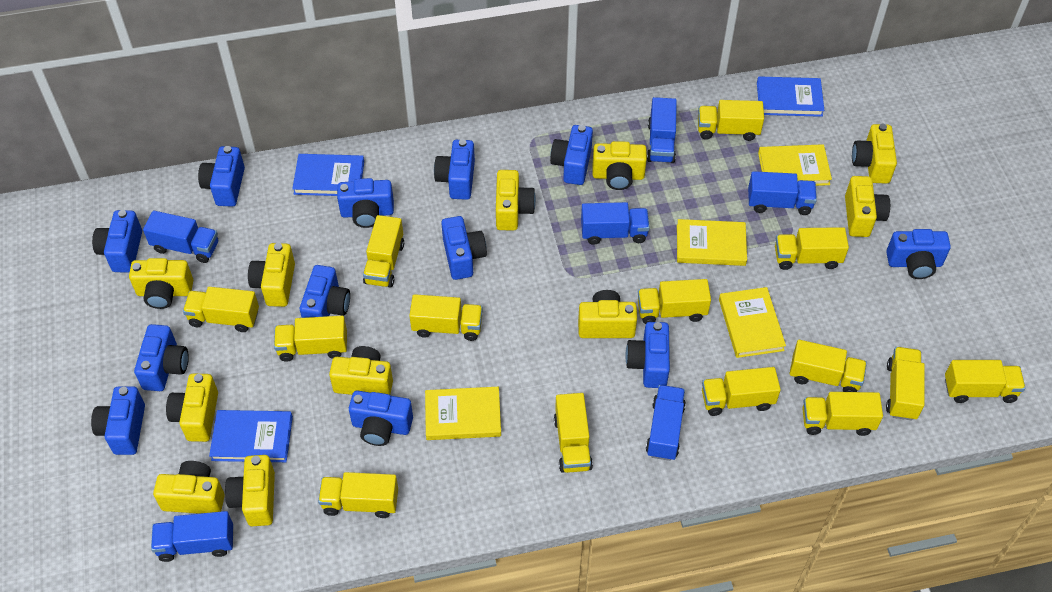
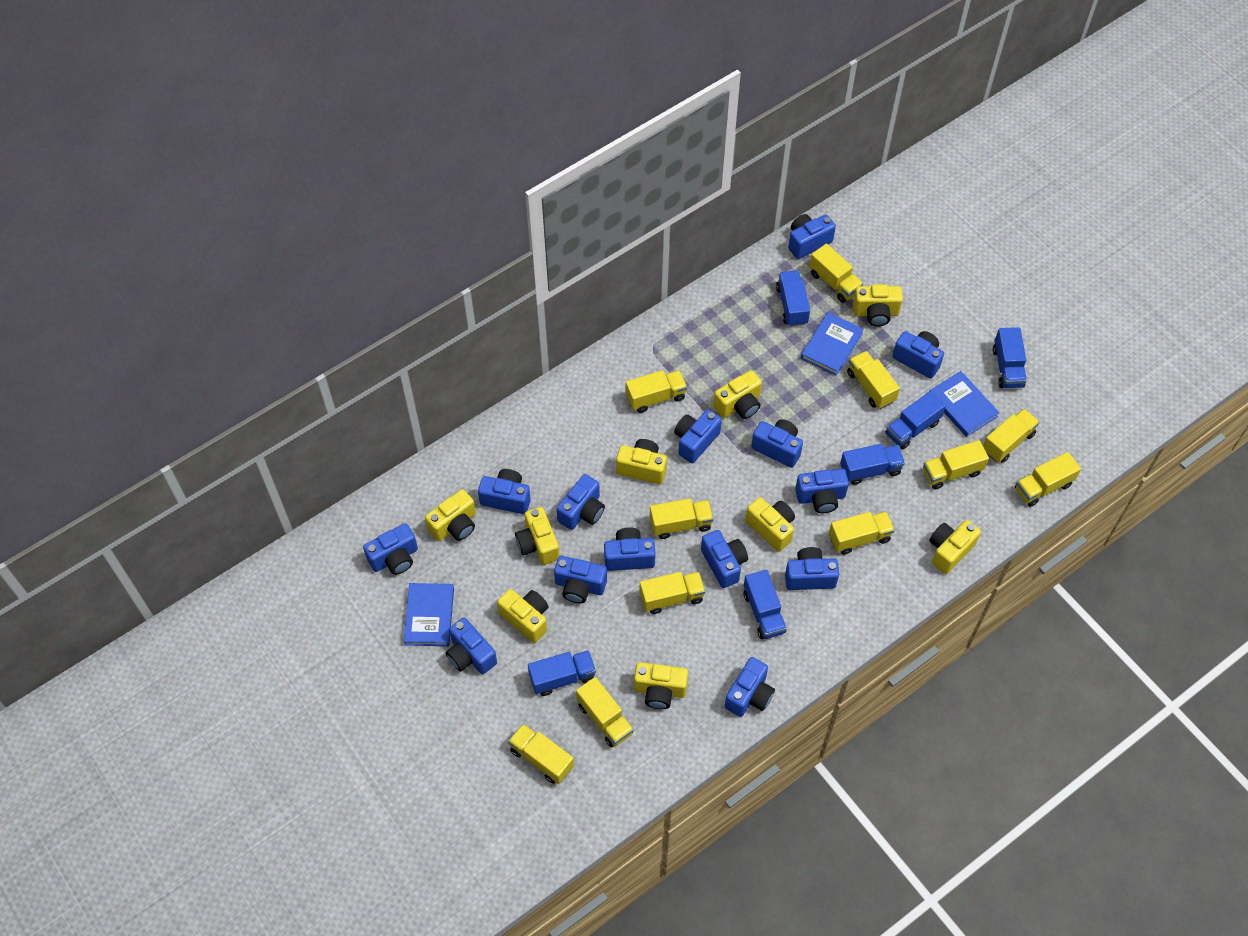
blue camera: [91,386,145,455] [92,210,142,273] [134,324,189,391] [198,146,245,207] [300,265,350,318] [337,178,394,228] [349,391,413,446] [434,139,475,200] [441,216,487,280] [550,125,593,185] [625,322,670,388] [886,229,951,279] = 12 -> [363,523,418,575] [446,618,497,674] [478,469,531,514] [554,556,607,603] [557,474,605,530] [604,527,656,571] [674,409,722,463] [701,530,748,588] [725,657,775,717] [751,419,803,468] [785,547,839,590] [788,214,836,259] [795,469,849,513] [892,331,944,379] = 14
yellow book: [425,387,501,440] [677,219,747,266] [719,287,786,358] [758,144,832,186] = 4 -> none = 0
yellow camera: [129,258,193,309] [153,461,225,514] [166,374,218,442] [225,455,275,526] [248,243,295,307] [329,346,393,395] [496,170,536,230] [578,290,637,338] [592,141,647,190] [845,176,890,237] [852,124,897,184] = 11 -> [425,489,476,541] [497,589,548,643] [515,507,560,565] [616,439,667,484] [634,662,688,709] [713,370,762,419] [745,497,795,552] [853,285,903,327] [929,520,981,574] = 9
yellow truck: [183,287,259,332] [274,316,347,362] [318,472,398,518] [363,215,404,288] [409,294,483,341] [554,393,593,473] [638,279,711,324] [698,100,764,141] [702,367,781,416] [775,227,849,270] [790,340,867,392] [802,392,883,436] [886,347,925,421] [945,360,1025,403] = 14 -> [508,724,574,784] [576,677,634,748] [626,370,687,413] [640,572,705,614] [650,498,714,539] [809,244,863,303] [829,511,895,555] [847,351,900,409] [923,440,989,489] [983,409,1040,463] [1015,452,1081,507] = 11

